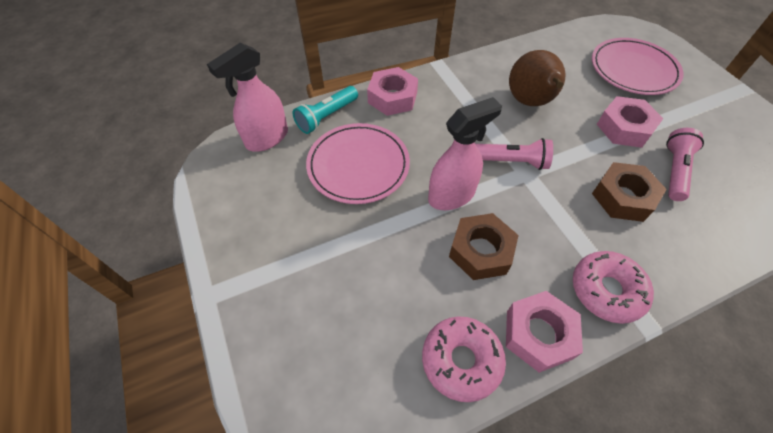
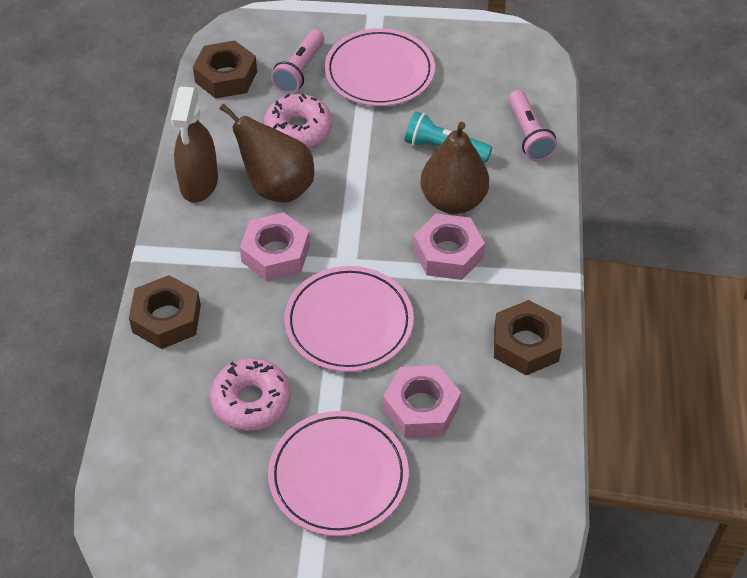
brown nut: [449,213,519,280] [592,162,667,222] = 2 -> [129,275,201,349] [193,40,257,99] [494,300,562,375] = 3
brown pear: [509,50,565,106] = 1 -> [220,104,314,202] [420,122,489,214] = 2
brown spray bottle: none = 0 -> [171,87,218,203] = 1
pink plate: [306,123,410,204] [592,38,684,95] = 2 -> [268,411,409,536] [284,266,414,372] [325,28,435,106] = 3
pink spray bottle: [207,43,288,152] [428,97,502,210] = 2 -> none = 0

